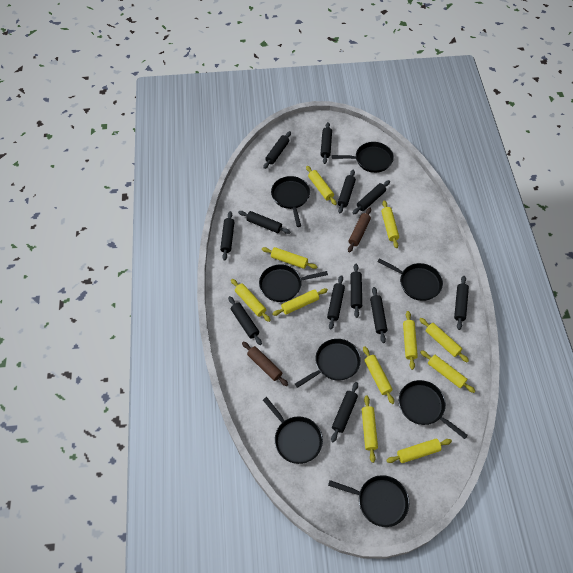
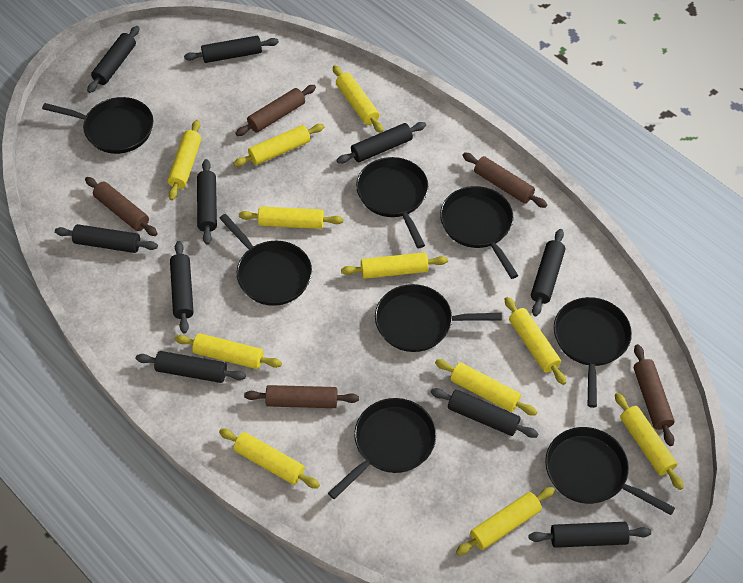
black rolling pin: [220,211,234,261] [228,296,262,345] [238,211,291,234] [263,131,291,169] [320,122,332,164] [327,275,345,329] [331,382,358,442] [338,170,356,214] [351,264,362,318] [352,180,390,215] [370,287,387,343] [454,276,469,330] = 12 -> [55,224,158,253] [87,26,139,93] [136,351,246,383] [170,241,194,333] [184,36,279,63] [197,159,217,245] [337,122,426,164] [431,388,539,438] [529,522,651,548] [531,229,565,316] = 10
brown rolling pin: [242,341,288,386] [348,208,371,252] = 2 -> [85,177,158,236] [235,85,316,136] [244,385,359,408] [462,152,547,208] [634,344,675,446] = 5

